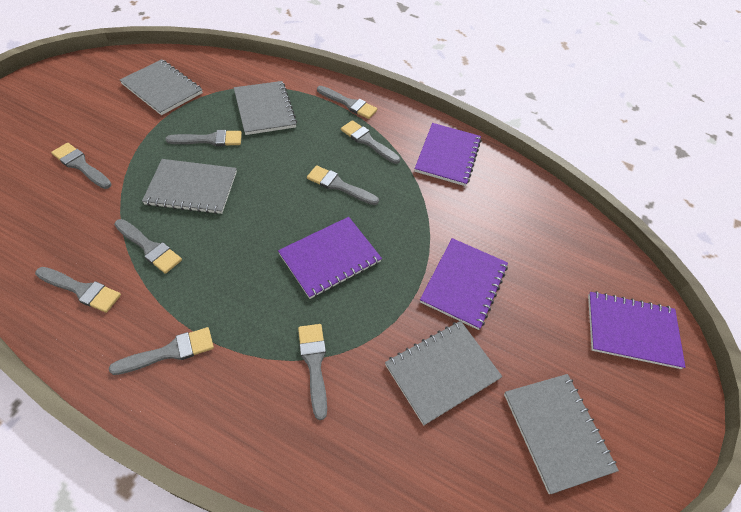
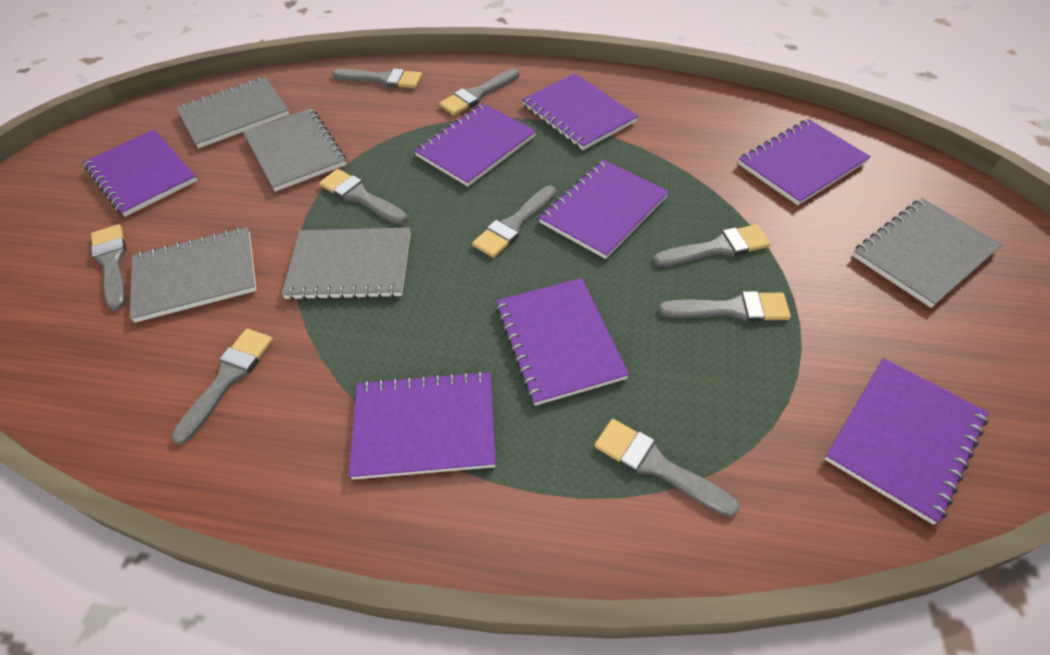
purple notebook: [278,217,382,299] [415,123,481,186] [420,238,508,330] [588,291,686,369] = 4 -> [83,130,198,217] [349,371,496,480] [414,103,536,187] [496,278,629,406] [522,73,638,150] [539,160,669,259] [738,119,871,205] [825,358,989,525] = 8

